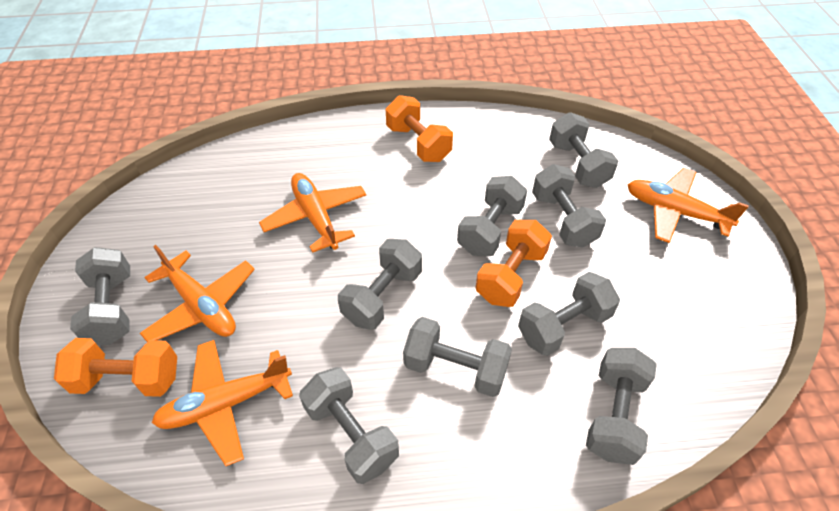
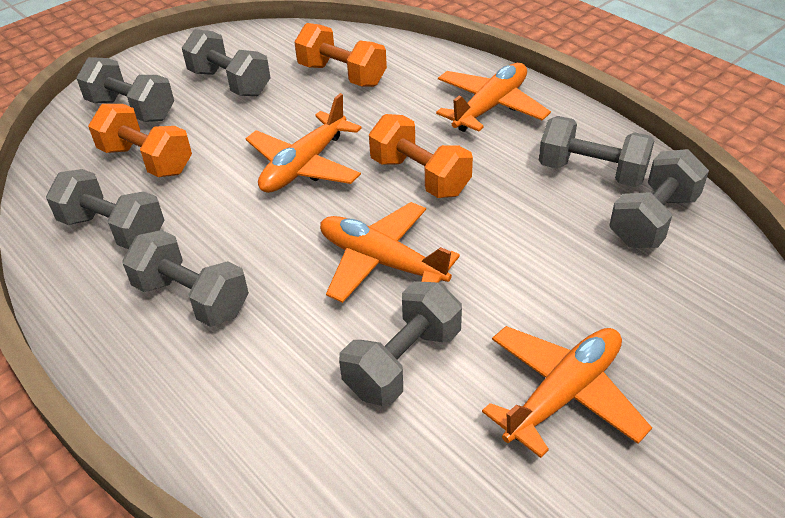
grey dumbbell: [70,247,130,345] [299,367,399,484] [338,239,422,330] [403,317,512,397] [457,176,527,256] [518,272,620,356] [532,164,606,248] [549,112,618,188] [586,348,657,465] = 9 -> [46,169,165,249] [76,57,174,122] [122,230,249,327] [182,29,271,96] [339,281,462,406] [539,116,654,187] [609,149,709,248] = 7

